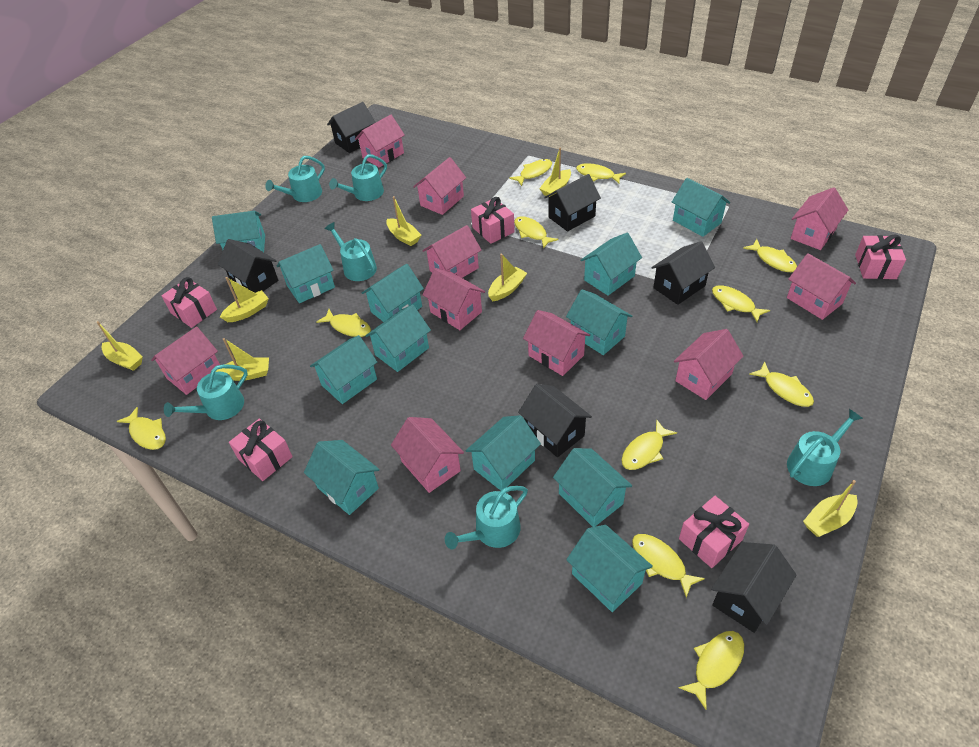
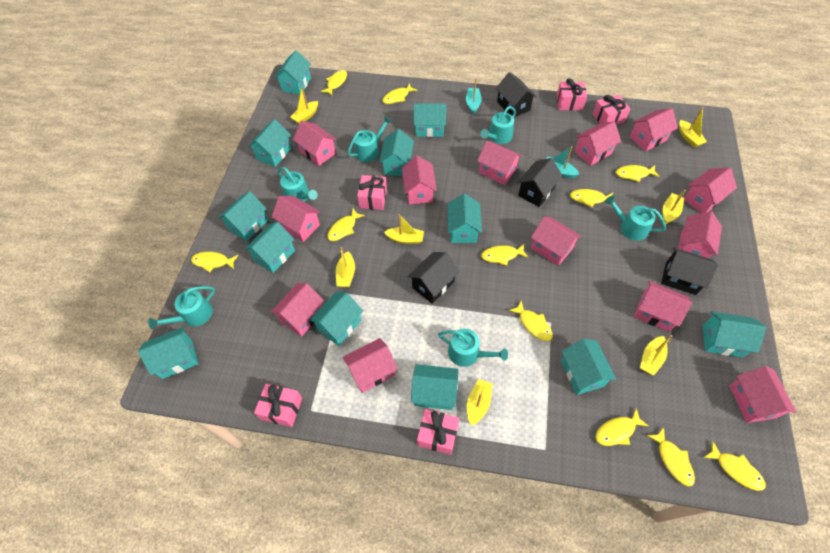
black house: [218,239,278,293] [327,102,376,153] [518,384,592,457] [544,174,601,232] [651,241,715,305] [711,542,796,633] = 6 -> [408,252,460,304] [496,72,537,117] [517,158,563,207] [661,248,718,295] = 4
pink house: [151,326,220,395] [355,115,405,168] [391,417,464,493] [413,157,466,215] [422,225,481,278] [422,268,485,330] [523,310,590,376] [674,329,744,400] [787,253,856,320] [791,187,848,250] = 10 -> [271,283,324,337] [272,196,320,242] [293,121,337,166] [343,338,398,393] [402,155,437,204] [477,141,522,185] [531,217,581,266] [575,121,621,166] [630,108,678,151] [634,281,692,332] [678,211,722,258] [684,167,737,213] [729,366,797,423] = 13
turquoise boat: none = 0 -> [466,78,482,114] [546,146,579,178] = 2

